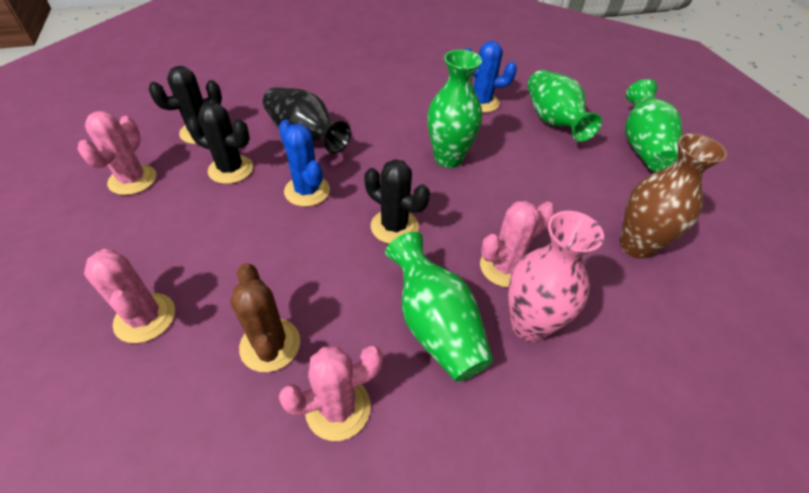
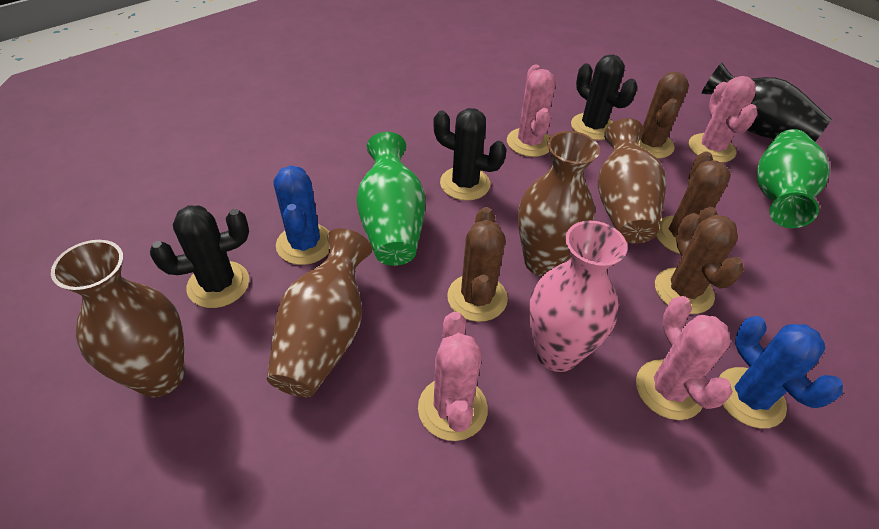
brown cactus: [230,263,300,372] = 1 -> [447,207,508,322] [638,72,689,159] [655,213,744,314] [656,151,731,254] = 4
brown vase: [620,134,727,259] = 1 -> [51,240,184,397] [267,228,372,397] [518,131,600,276] [598,118,666,244] = 4
green vase: [385,232,493,382] [427,50,482,168] [527,70,602,142] [625,79,682,171] = 4 -> [357,132,425,266] [756,129,830,228] = 2

